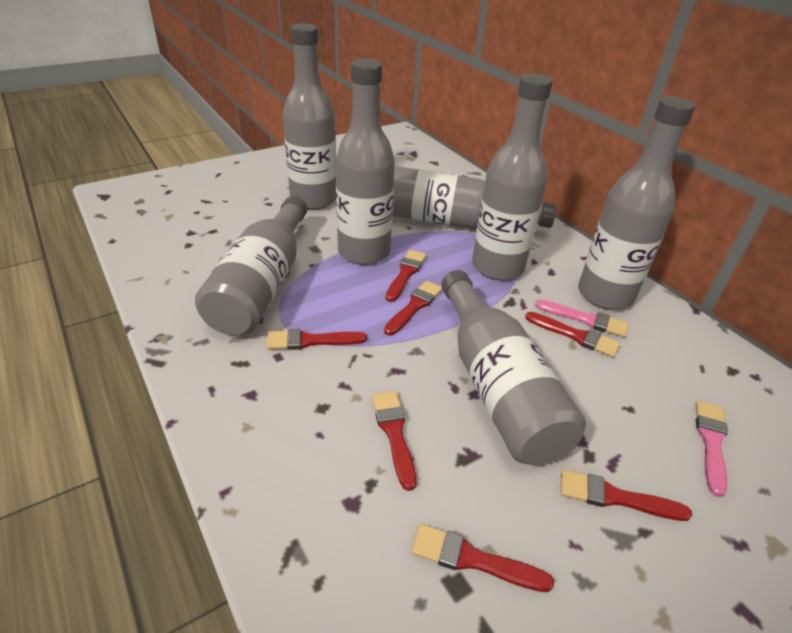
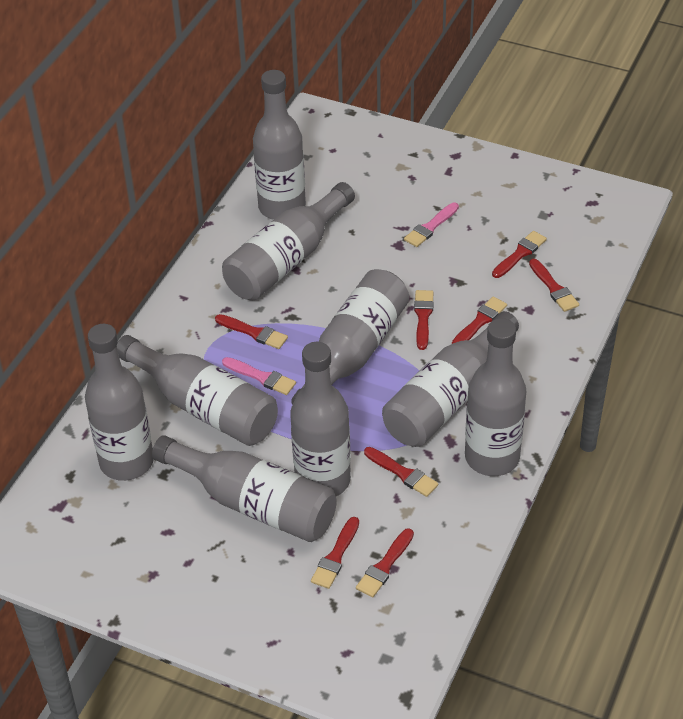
grey bottle: [195,196,307,336] [283,24,336,210] [336,59,395,265] [393,166,556,229] [441,270,586,465] [472,73,553,280] [578,96,696,310] = 7 -> [85,324,154,481] [117,335,278,446] [152,435,337,542] [222,182,355,301] [253,70,306,220] [290,342,351,496] [291,269,409,405] [382,311,519,447] [465,318,526,476] = 9
red brush: [266,329,367,350] [372,391,417,491] [384,281,443,336] [386,250,426,302] [411,524,554,592] [525,312,620,357] [560,469,693,521] = 7 -> [215,314,288,349] [311,517,359,589] [356,528,414,597] [364,447,438,497] [414,290,434,350] [452,296,507,344] [492,231,547,278] [529,259,579,312] = 8

